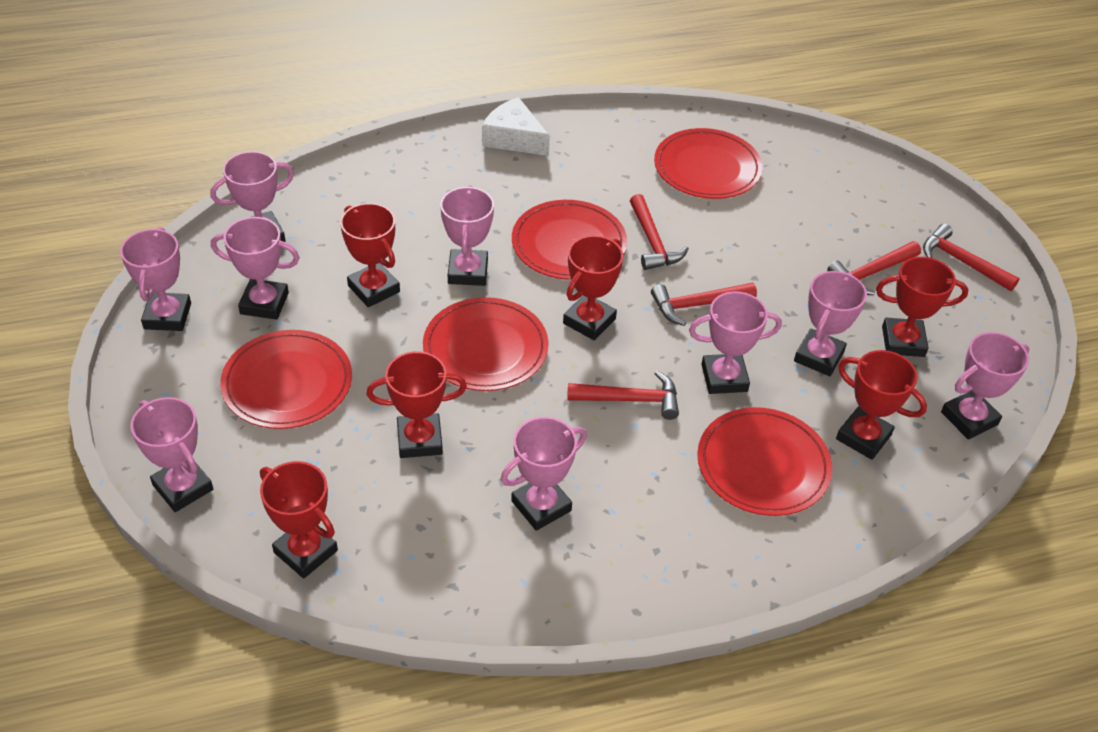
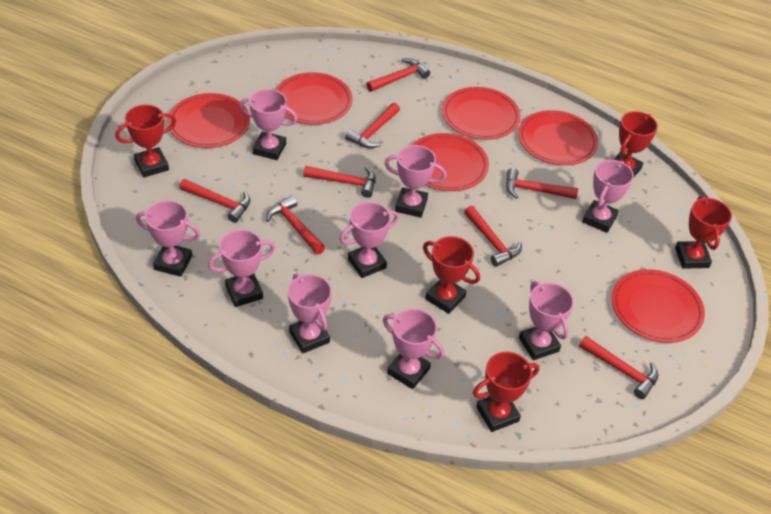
red hammer: [567,371,679,420] [630,194,689,270] [651,283,757,326] [827,241,921,295] [923,224,1020,291] = 5 -> [179,179,251,223] [266,196,325,254] [303,166,376,198] [345,103,400,148] [366,58,430,92] [464,206,522,267] [506,168,578,199] [579,336,658,399] = 8
red plate: [220,330,352,429] [423,297,549,391] [512,200,627,280] [654,128,763,199] [697,407,832,516] = 5 -> [168,93,250,148] [276,72,353,125] [412,133,489,191] [442,87,521,140] [518,110,598,165] [612,269,705,343] = 6
red trophy: [260,461,338,578] [340,203,400,307] [366,351,467,458] [563,235,623,340] [836,350,927,460] [876,257,968,357] = 6 -> [115,105,176,178] [423,236,480,314] [473,352,539,432] [613,111,658,177] [675,196,732,269] = 5
white cheese: [482,97,550,156] = 1 -> none = 0

